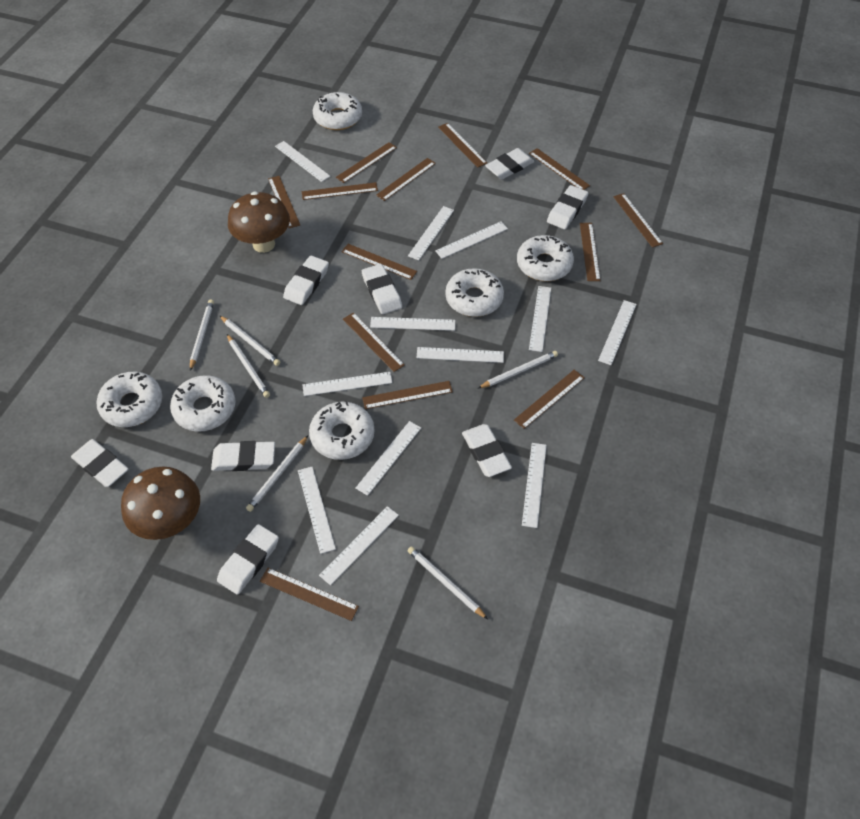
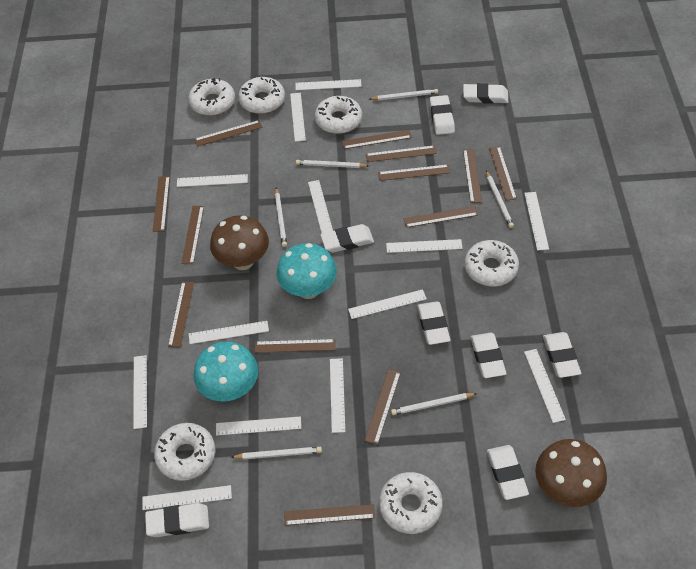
turquoise mushroom: none = 0 -> [193,342,258,401] [276,243,337,299] = 2
white ruler: [275,141,331,182] [298,467,336,554] [302,372,392,396] [319,506,399,585] [356,421,421,496] [370,317,455,331] [408,206,454,260] [416,347,504,363] [435,221,508,259] [522,443,547,528] [529,286,551,352] [598,300,637,365] = 12 -> [133,355,147,429] [142,485,232,510] [177,174,248,187] [189,321,269,344] [216,416,301,436] [290,93,306,142] [296,79,362,90] [308,180,333,234] [330,358,345,433] [348,289,427,319] [386,239,463,253] [524,192,549,251] [524,349,566,423] = 13

